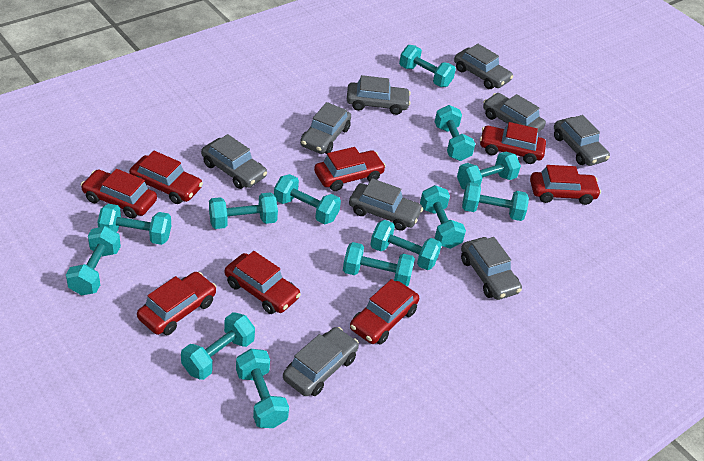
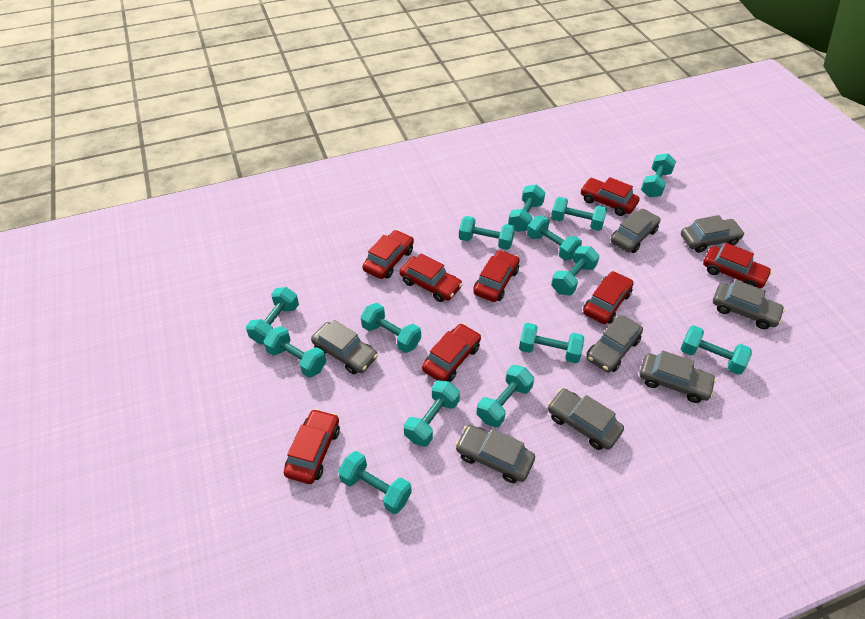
grey car: [201,134,267,189] [283,327,359,396] [300,102,351,154] [347,75,411,115] [349,178,423,231] [454,44,513,89] [461,237,522,300] [483,93,546,133] [554,115,610,166] = 9 -> [311,320,378,374] [455,425,535,483] [548,388,624,450] [587,315,643,372] [611,209,661,253] [640,351,716,403] [681,215,745,253] [713,280,785,329] = 8
turquoise dumbbell: [66,226,121,295] [97,204,171,245] [181,312,255,380] [209,192,278,229] [236,349,289,428] [274,174,341,224] [343,242,415,286] [370,220,442,270] [399,45,456,87] [420,185,466,249] [435,105,475,161] [457,152,521,190] [462,182,529,221] = 13 -> [246,287,299,344] [263,326,326,378] [338,451,412,514] [361,303,421,353] [404,380,460,447] [459,216,515,250] [477,365,534,427] [508,185,545,232] [519,323,584,363] [527,216,582,260] [551,197,607,231] [551,246,600,295] [641,153,676,197] [681,325,752,375] = 14

